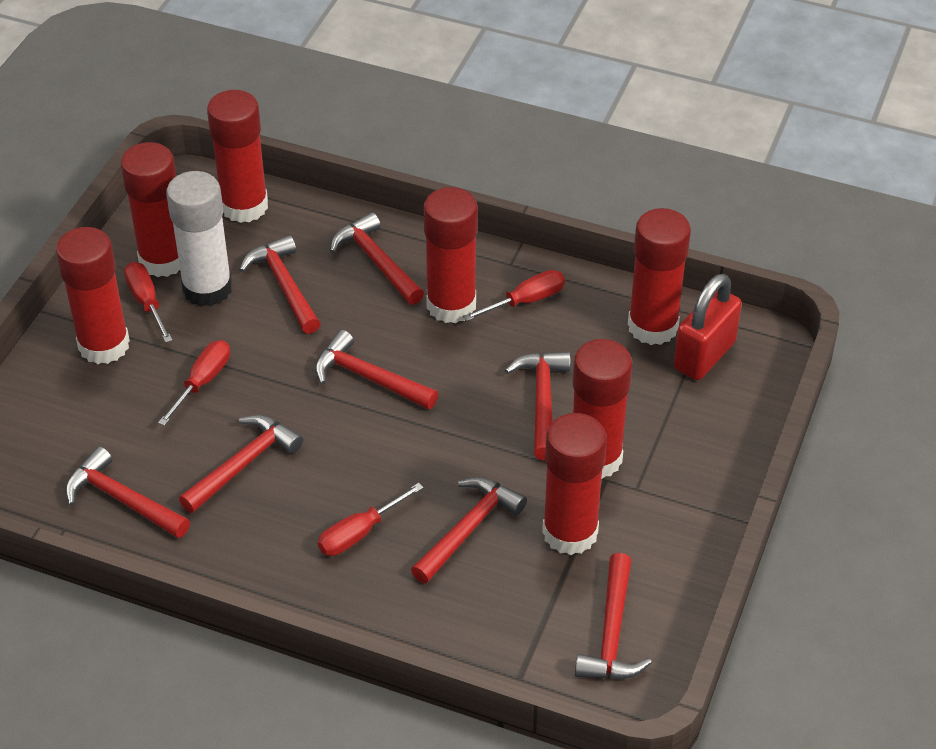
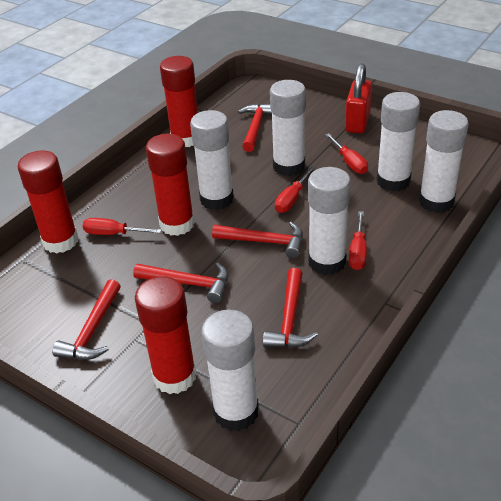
red glue stick: [56,227,130,364] [120,142,180,277] [207,90,268,223] [423,187,478,323] [542,413,607,555] [573,339,632,479] [628,208,691,345] = 7 -> [18,150,78,254] [135,276,196,394] [146,134,195,236] [160,56,198,147] = 4
red hammer: [65,447,190,538] [179,415,303,513] [239,235,321,334] [315,330,438,409] [330,212,424,305] [411,477,527,583] [505,352,571,460] [575,553,652,679] = 8 -> [52,279,121,360] [133,263,228,303] [212,222,303,258] [238,104,272,152] [263,268,318,348] = 5
white glue stick: [166,171,232,307] = 1 -> [190,110,234,210] [201,310,259,431] [270,80,306,176] [308,167,351,275] [376,92,420,192] [419,110,469,213] = 6

